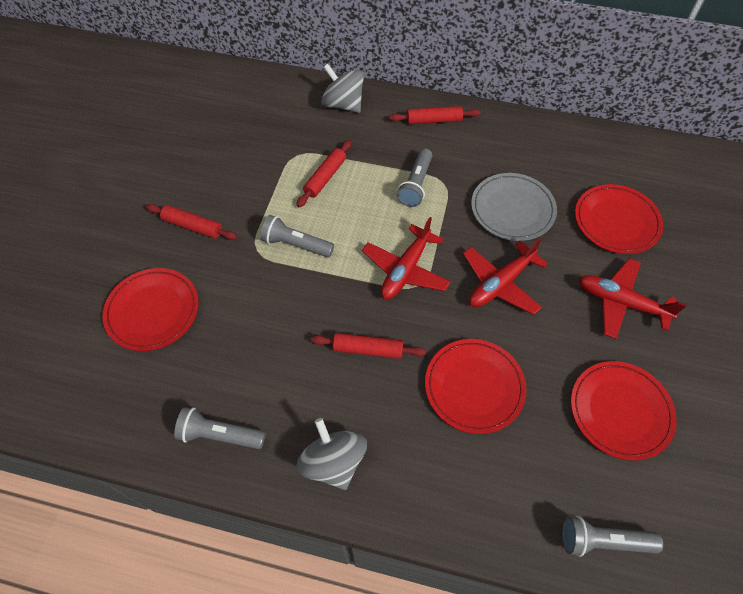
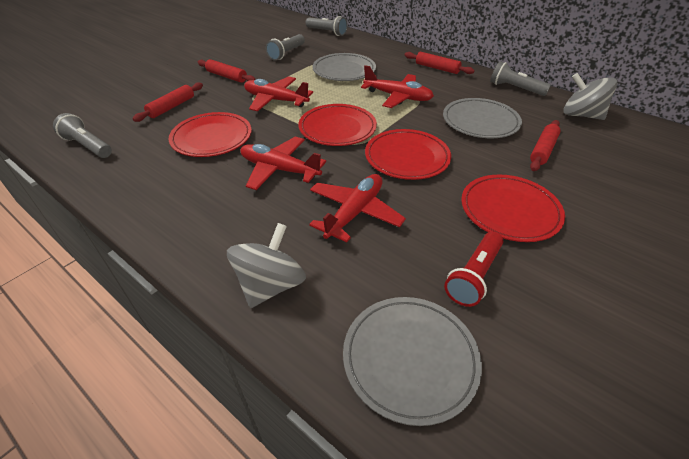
grey plate: [471,173,557,241] = 1 -> [312,53,376,81] [343,297,482,426] [443,98,522,138] = 3
red flashlight: none = 0 -> [444,231,503,307] = 1
red plane: [362,217,450,299] [463,238,548,315] [579,258,686,339] = 3 -> [241,137,326,190] [244,76,313,111] [309,174,406,242] [361,65,434,108] = 4

